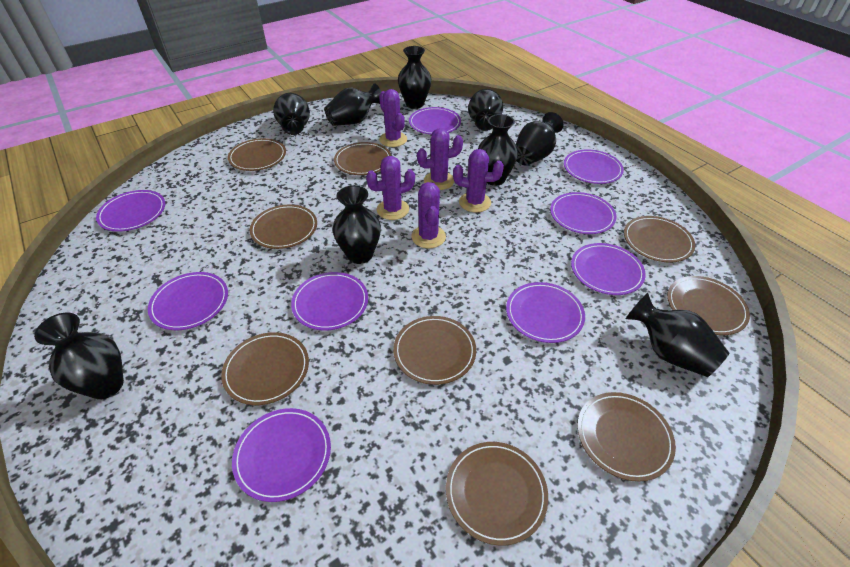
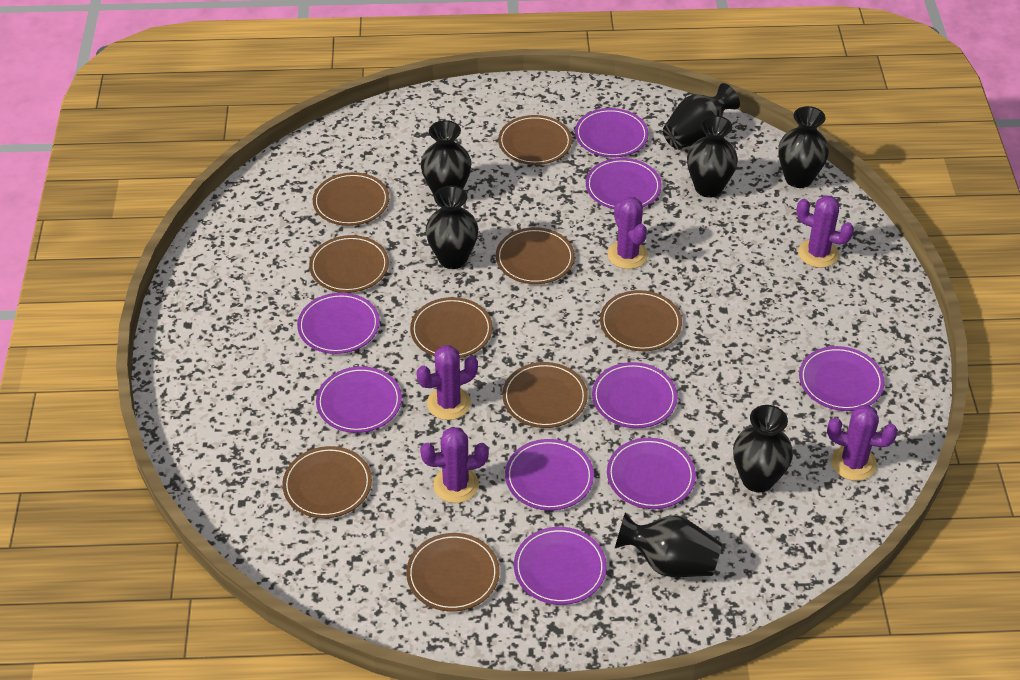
black vase: [34,313,124,399] [273,93,310,135] [324,83,382,126] [332,185,381,264] [398,46,431,109] [468,89,503,131] [478,114,518,186] [516,112,564,165] [626,293,729,377] = 9 -> [421,120,472,195] [426,186,478,269] [615,512,722,577] [663,83,740,149] [687,116,738,198] [733,405,793,493] [778,106,829,188] = 7

